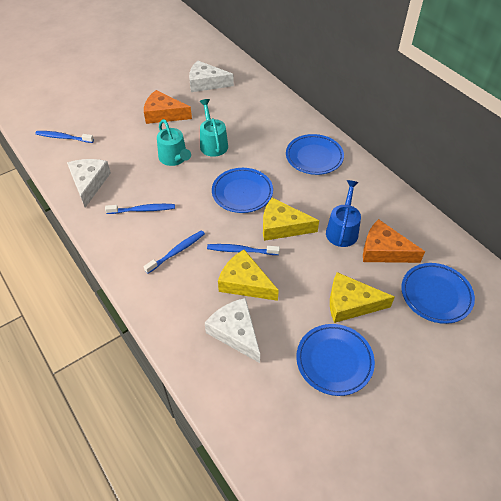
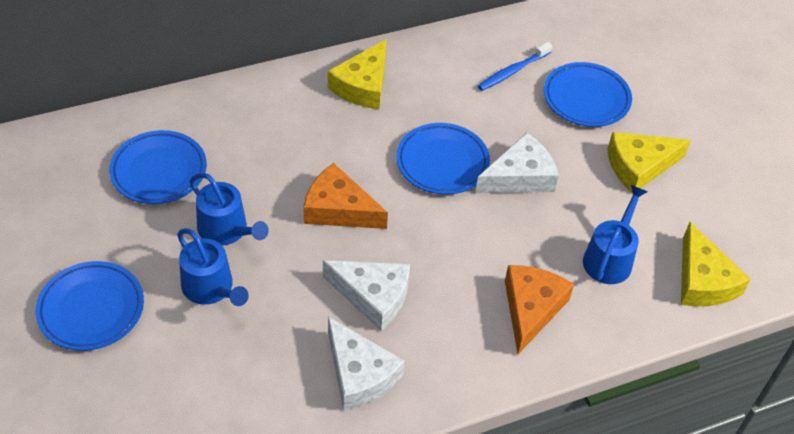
blue toothbrush: [35,131,94,143] [105,204,175,214] [144,230,205,274] [207,244,280,255] = 4 -> [478,42,552,91] = 1
blue watering can: [326,180,361,247] = 1 -> [177,228,249,306] [190,173,269,246] [583,185,648,284] = 3
turquoise watering can: [157,119,191,166] [200,99,228,157] = 2 -> none = 0

